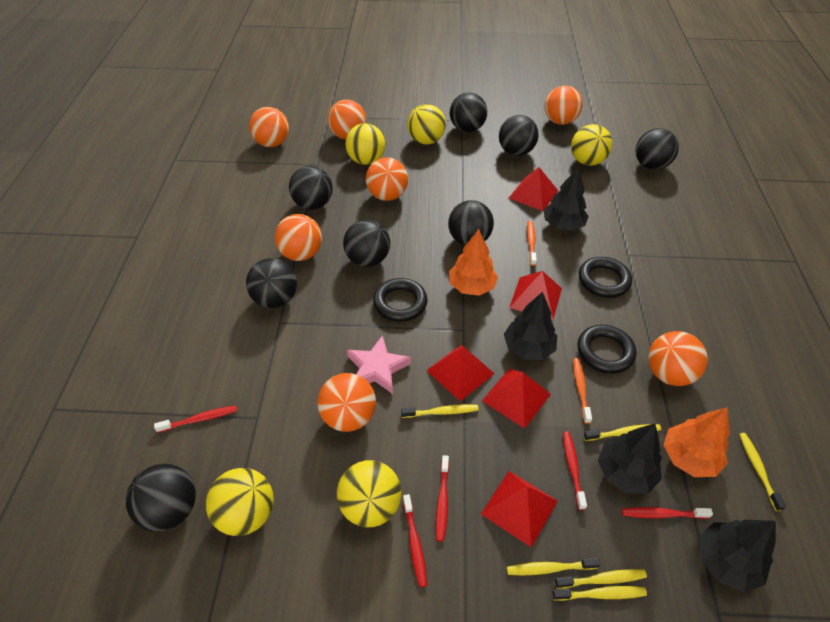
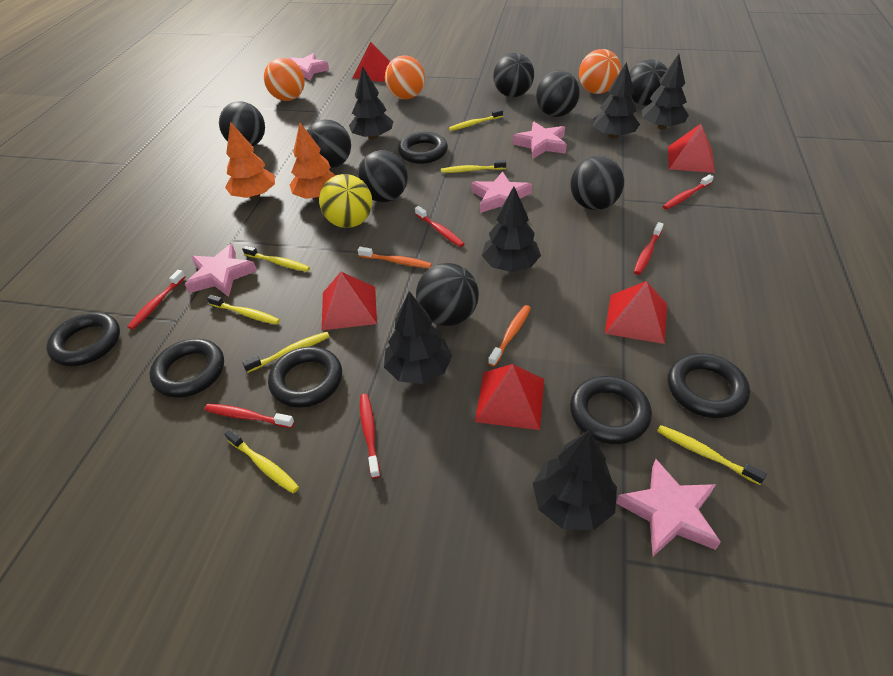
black ring: [373,278,428,322] [577,325,636,374] [579,257,632,298] = 3 -> [46,312,120,366] [149,339,224,398] [268,347,342,408] [398,132,448,164] [570,376,652,444] [668,353,750,418] = 6
black tree: [504,292,557,360] [543,167,589,231] [598,424,662,494] [699,520,776,592] = 4 -> [349,66,393,140] [384,291,452,384] [482,186,541,272] [533,430,617,531] [593,62,640,139] [642,54,689,130] = 6
orange ball: [249,107,289,147] [275,214,322,261] [318,373,376,432] [328,100,366,140] [366,157,408,201] [544,86,583,125] [648,331,708,386] = 7 -> [264,58,305,101] [385,55,425,99] [579,49,621,94] = 3
pink star: [347,335,411,394] = 1 -> [185,244,257,297] [288,53,329,80] [471,171,532,213] [513,122,567,159] [616,459,721,556] = 5
red toothbrush: [154,405,237,433] [403,494,427,587] [436,455,449,542] [563,431,587,510] [622,507,713,519] = 5 -> [127,270,185,329] [205,404,294,428] [360,394,380,478] [415,206,464,247] [634,222,664,275] [663,174,714,210] = 6
yellow ball: [206,468,274,536] [337,460,401,527] [345,123,385,165] [407,104,446,145] [571,124,613,165] = 5 -> [319,174,372,228] = 1
yellow toothbrush: [401,404,479,418] [507,558,601,575] [552,586,647,601] [555,569,647,589] [583,424,661,441] [739,433,786,511] = 6 -> [207,295,280,325] [224,429,299,493] [242,245,310,272] [242,332,330,373] [441,160,506,173] [449,109,503,131] [657,425,767,485] = 7

